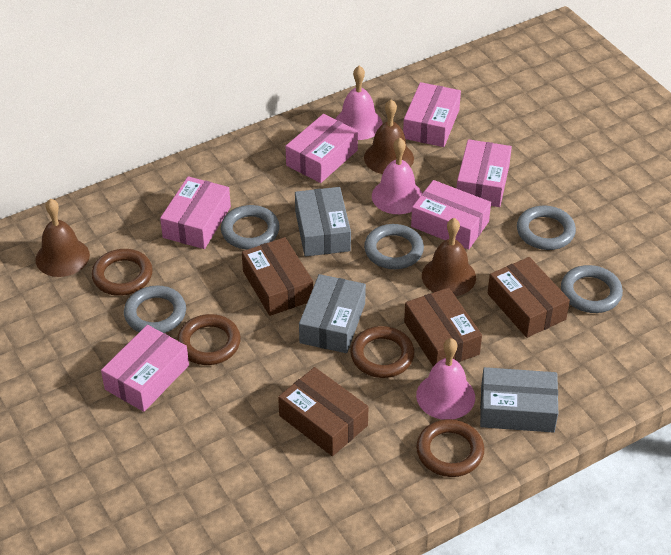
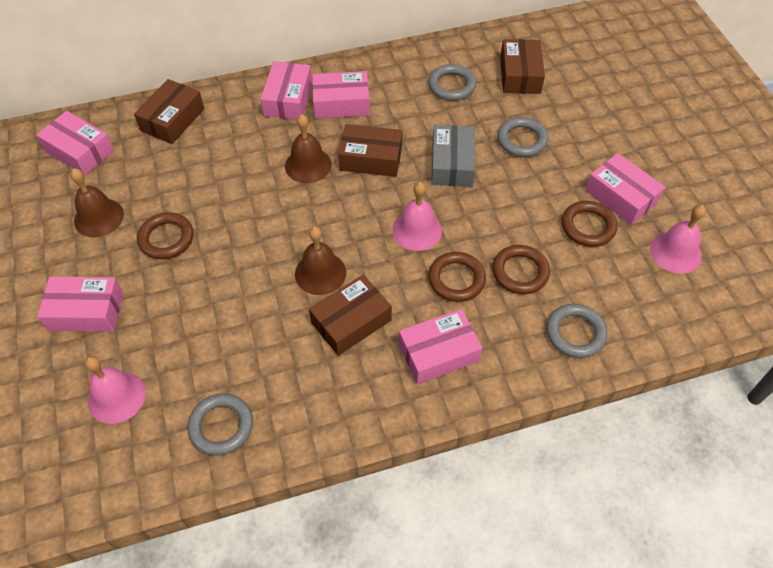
grey box: [295,187,351,257] [299,274,366,353] [480,367,558,433] = 3 -> [431,125,475,187] = 1
grey ring: [124,286,186,333] [221,205,280,249] [364,224,424,269] [517,206,576,250] [561,265,623,313] = 5 -> [188,394,253,456] [428,64,476,101] [497,117,548,157] [546,304,607,358] = 4

